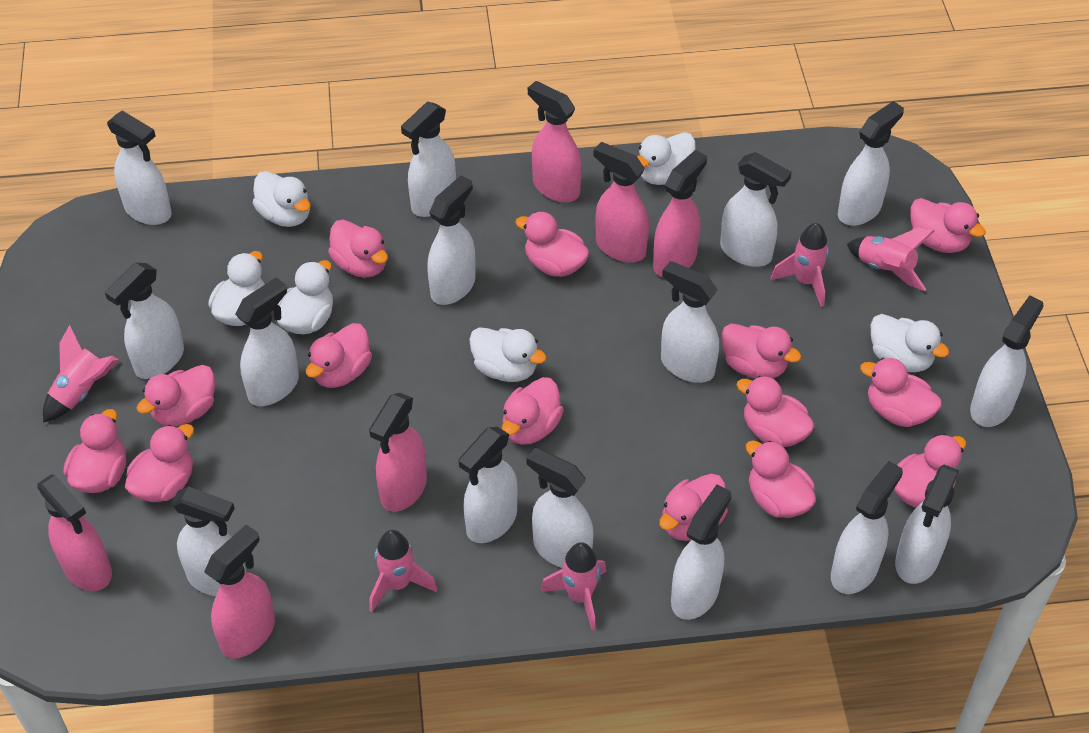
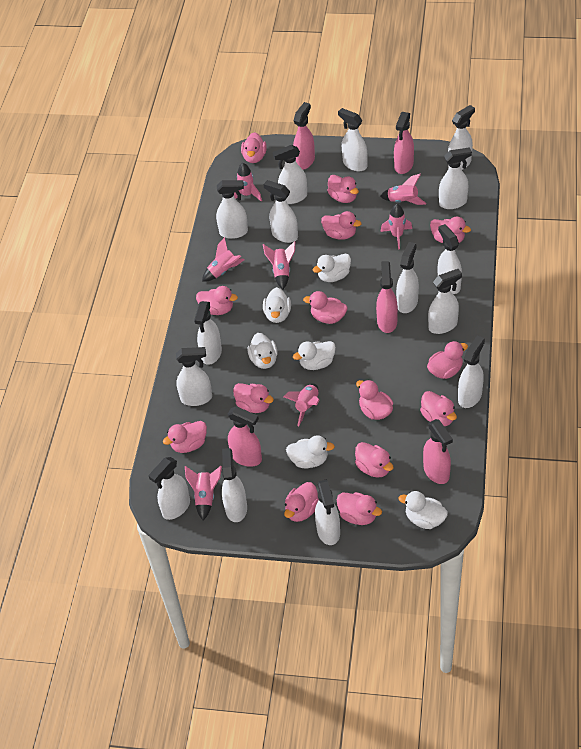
pink rocket: [43,325,119,423] [369,530,437,612] [540,542,606,631] [771,223,829,307] [847,228,935,291] = 5 -> [185,466,222,520] [202,237,245,282] [234,163,262,201] [263,241,295,290] [283,384,319,426] [380,174,427,205] [380,204,412,249] = 7
pink spray bottle: [37,475,112,591] [204,525,275,659] [369,393,427,512] [528,81,582,202] [594,142,649,263] [653,150,707,277] = 6 -> [228,406,262,467] [293,102,315,170] [376,261,398,333] [394,112,414,174] [423,419,453,484] = 5

